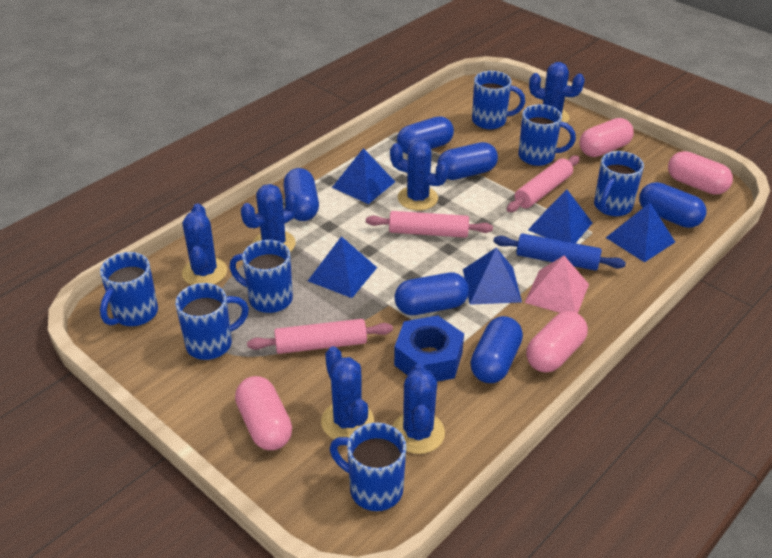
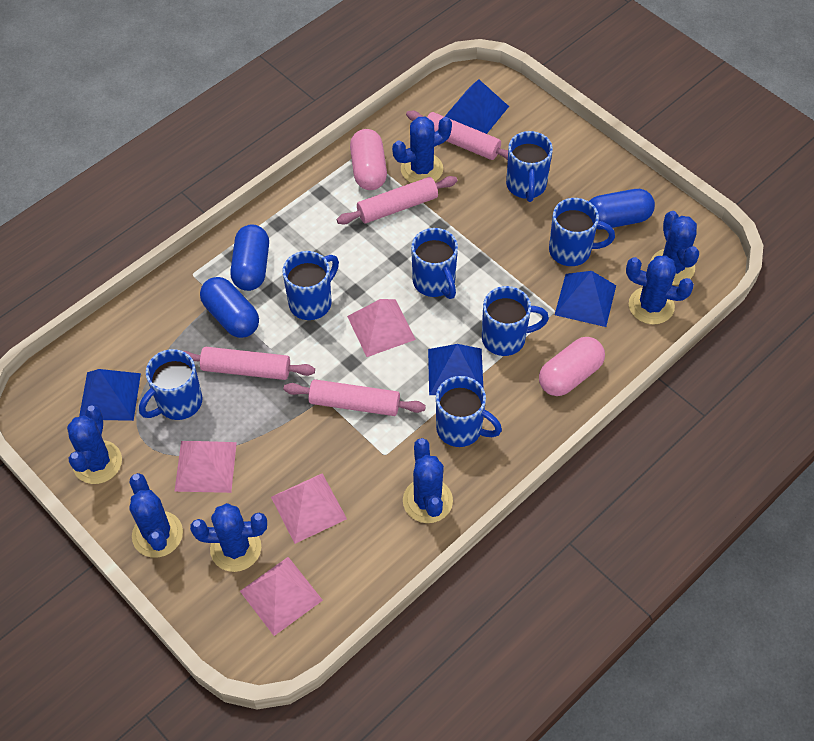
blue cactus: [182,203,227,285] [241,184,298,252] [321,346,374,440] [390,140,449,211] [393,364,445,454] [529,62,585,123] = 6 -> [67,405,122,484] [130,473,183,558] [190,503,267,572] [392,116,452,183] [403,438,453,523] [626,255,694,325] [650,211,699,285] = 7
blue capsule: [283,168,319,221] [394,273,469,315] [397,116,454,154] [437,142,498,180] [470,316,523,383] [639,182,706,228] = 6 -> [200,277,259,338] [230,224,269,291] [589,189,655,230] = 3
blue nut: [394,315,464,382] = 1 -> none = 0
blue pyramid: [308,236,377,298] [332,148,395,204] [463,248,522,305] [528,190,592,243] [606,203,675,262] = 5 -> [79,369,141,421] [428,344,484,395] [445,79,509,134] [555,271,616,327] = 4
blue rolling pin: [494,233,626,271] = 1 -> none = 0
pink capsule: [235,376,292,450] [526,311,588,373] [580,118,634,157] [668,151,733,195] = 4 -> [350,129,387,190] [539,337,605,396] = 2
pink pyramid: [524,256,589,313] = 1 -> [174,441,237,493] [240,557,323,636] [271,473,347,544] [347,299,416,357] = 4
pink rolling pin: [247,319,393,354] [366,211,493,238] [507,156,580,212] = 3 -> [183,347,315,380] [284,379,426,416] [336,176,457,224] [406,110,508,160] = 4

